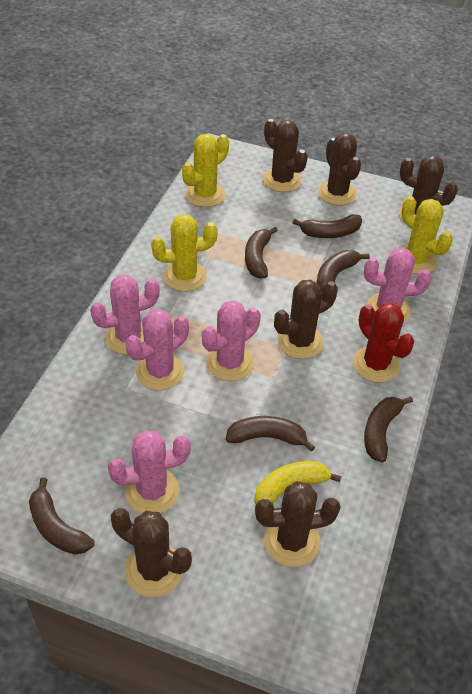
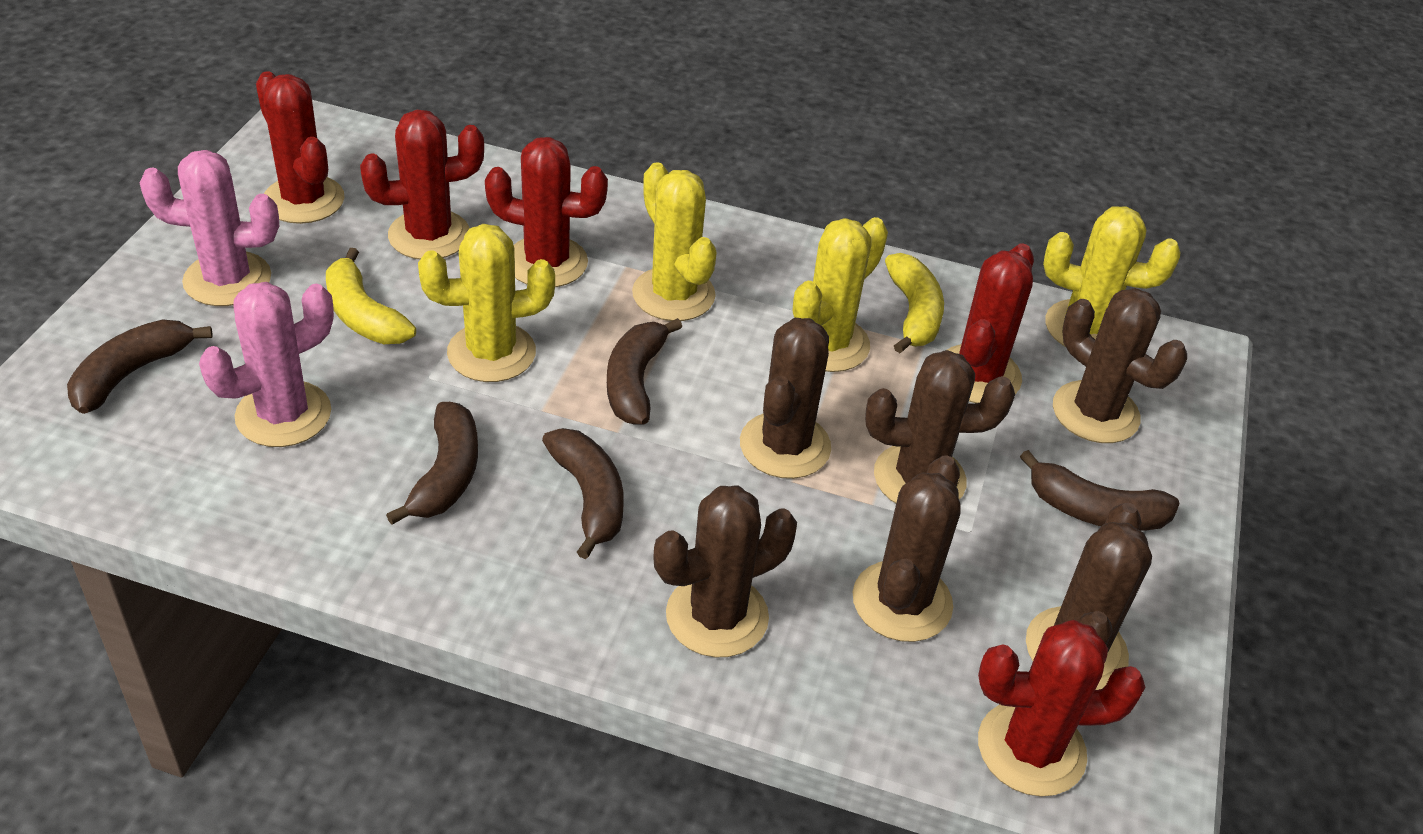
brown banana: [29,477,95,555] [226,416,315,452] [245,227,278,278] [292,214,362,238] [317,250,370,292] [364,397,413,463] = 6 -> [67,319,212,414] [386,402,478,525] [542,428,624,559] [607,318,682,425] [1020,450,1180,531] = 5
pink cactus: [90,275,160,355] [108,430,191,513] [126,309,189,390] [202,300,261,381] [364,248,432,323] = 5 -> [140,150,279,306] [199,282,334,447] = 2
red cactus: [353,303,415,383] = 1 -> [256,71,345,224] [360,110,484,259] [485,137,608,287] [947,244,1034,403] [978,620,1145,797] = 5
yellow banana: [254,461,342,504] = 1 -> [326,248,416,344] [885,253,944,353] = 2
yellow cactus: [151,214,218,292] [182,134,229,207] [401,196,453,274] = 3 -> [418,224,555,382] [632,162,717,321] [792,217,888,372] [1043,206,1180,347] = 4

